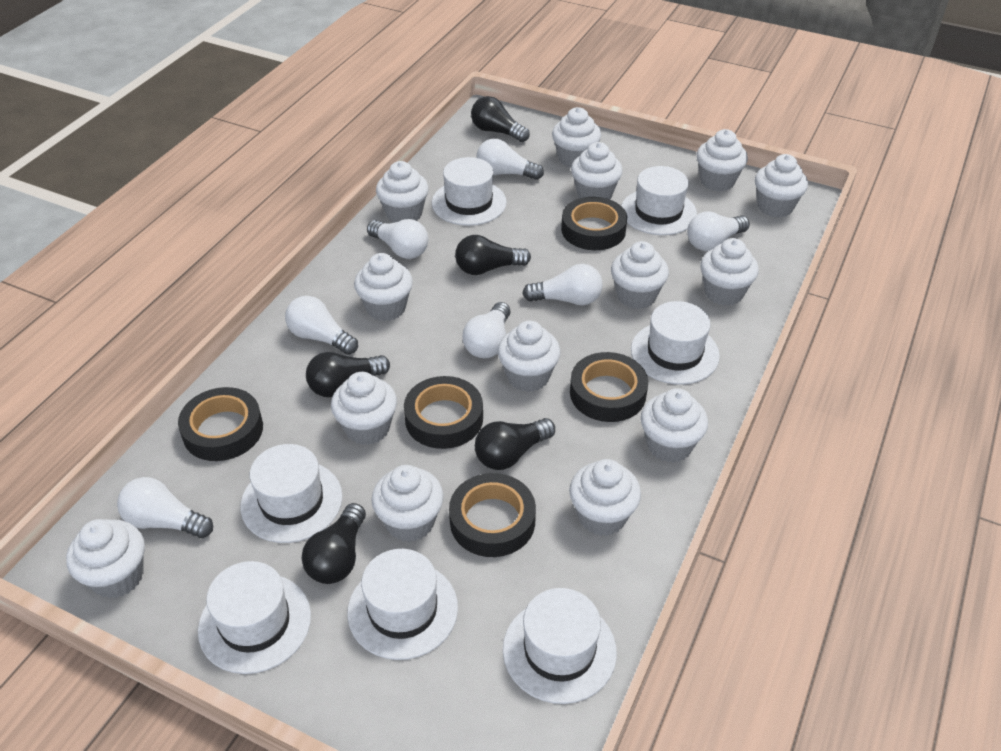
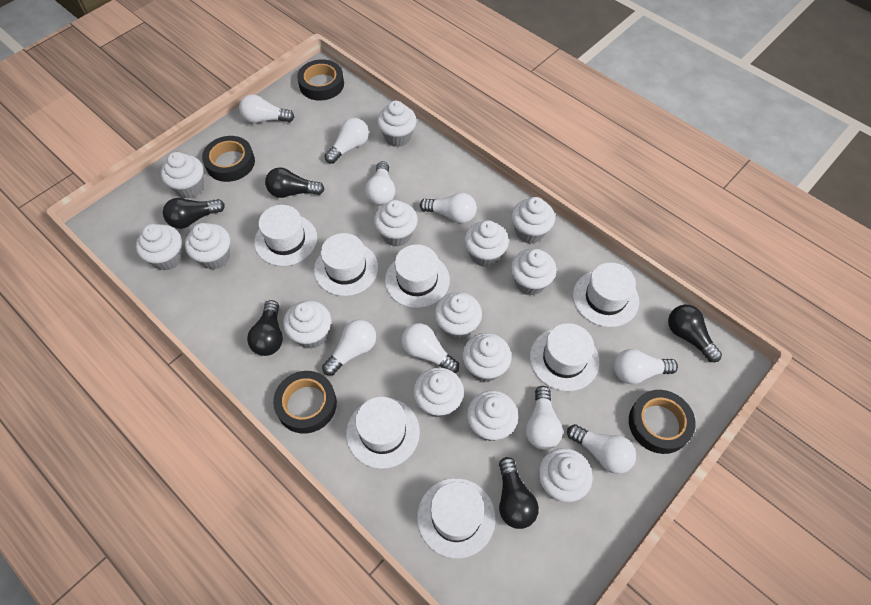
black tape: [178,387,263,461] [404,376,483,449] [449,473,536,557] [561,197,627,250] [570,352,648,422] = 5 -> [202,136,255,182] [273,371,337,433] [297,59,344,101] [629,390,696,454] = 4
white light bulb: [117,477,213,538] [285,296,358,355] [367,219,428,259] [463,302,511,358] [476,139,544,180] [522,264,603,305] [687,211,750,251] = 7 -> [239,94,294,123] [322,320,376,376] [325,118,369,164] [365,161,395,206] [401,323,459,373] [420,193,477,224] [525,386,563,450] [567,424,636,474] [613,349,678,384] = 9

